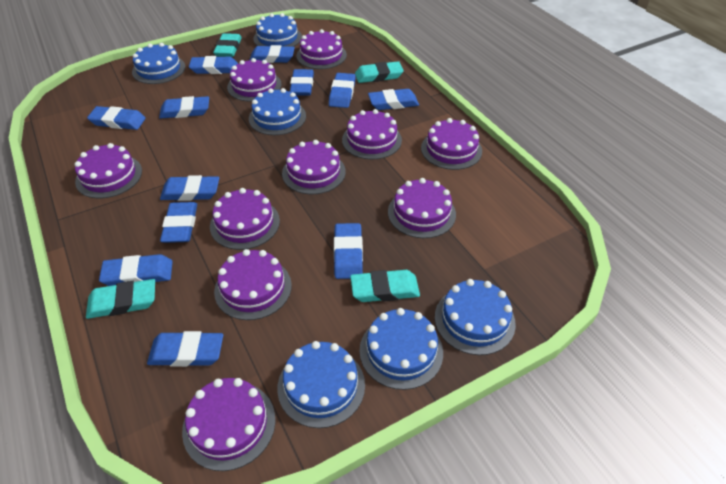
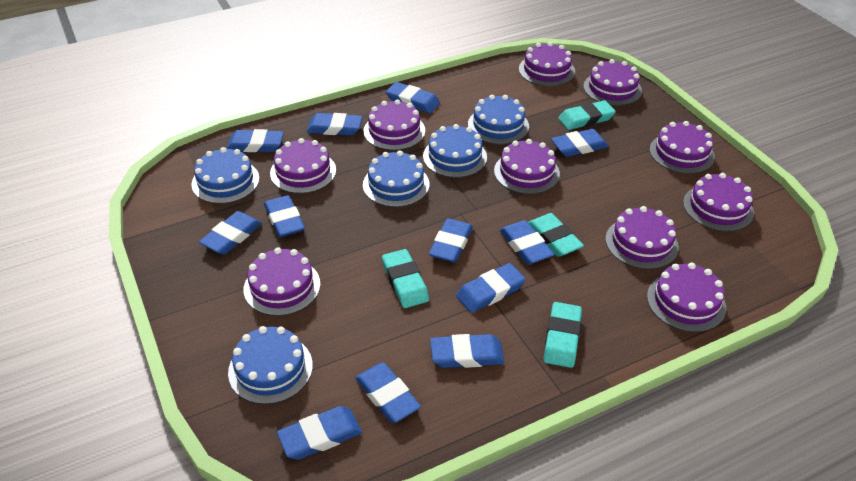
blue cake: [132,43,185,84] [249,88,306,135] [253,13,302,47] [277,341,365,428] [359,308,443,390] [435,279,516,355] = 6 -> [191,147,259,204] [228,326,313,404] [363,150,429,207] [423,124,487,178] [468,95,529,144] = 5

